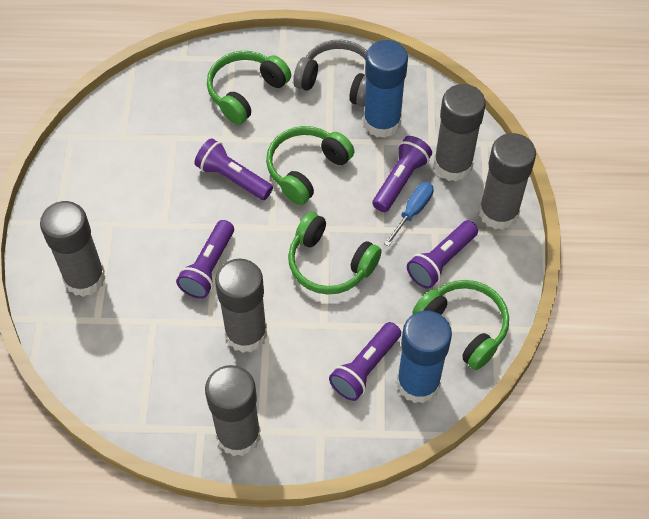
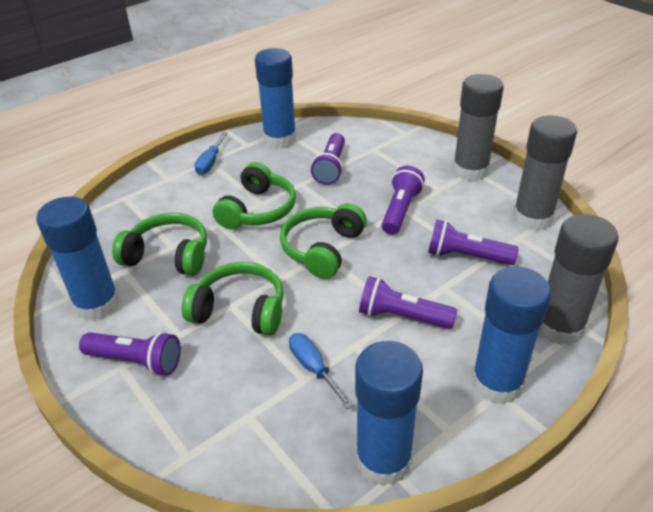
blue glue stick: [363,40,408,138] [397,311,452,403] = 2 -> [36,196,120,321] [255,48,296,148] [355,341,423,486] [472,267,551,404] = 4
blue screwdriver: [384,182,434,247] = 1 -> [194,132,228,175] [289,333,353,409] = 2
grey glue stick: [40,201,106,297] [205,365,261,456] [215,259,267,353] [434,84,486,181] [479,133,536,230] = 5 -> [453,74,504,181] [513,115,577,231] [538,214,618,345] = 3
grey headphones: [293,40,367,107] = 1 -> none = 0

